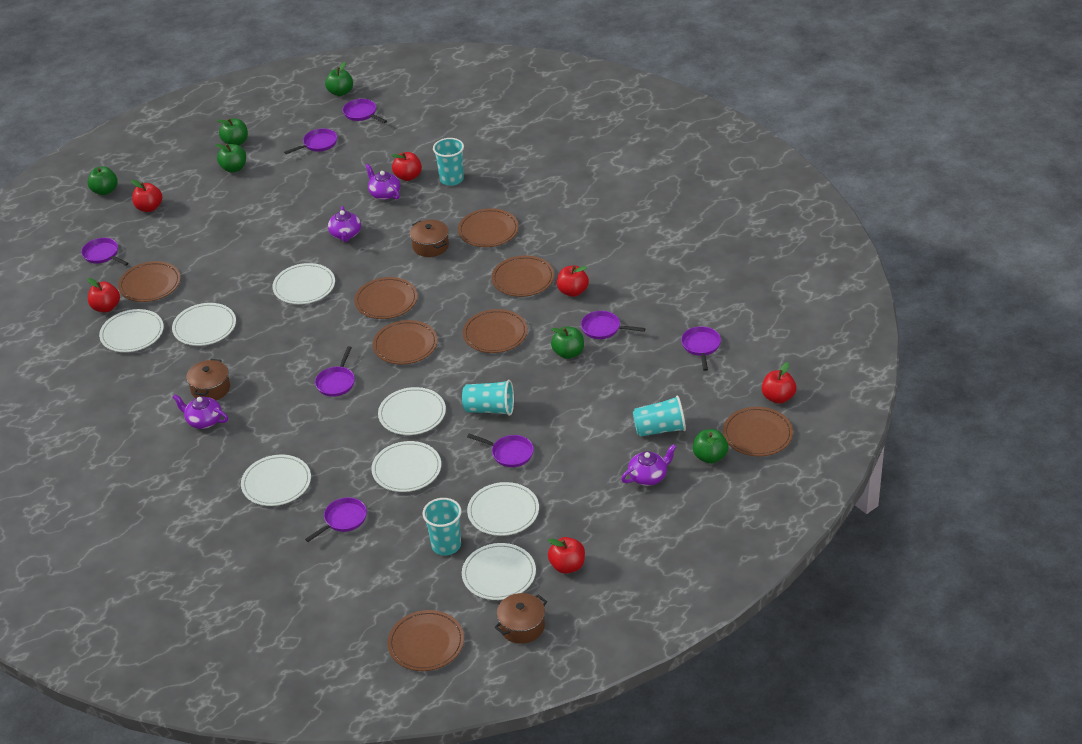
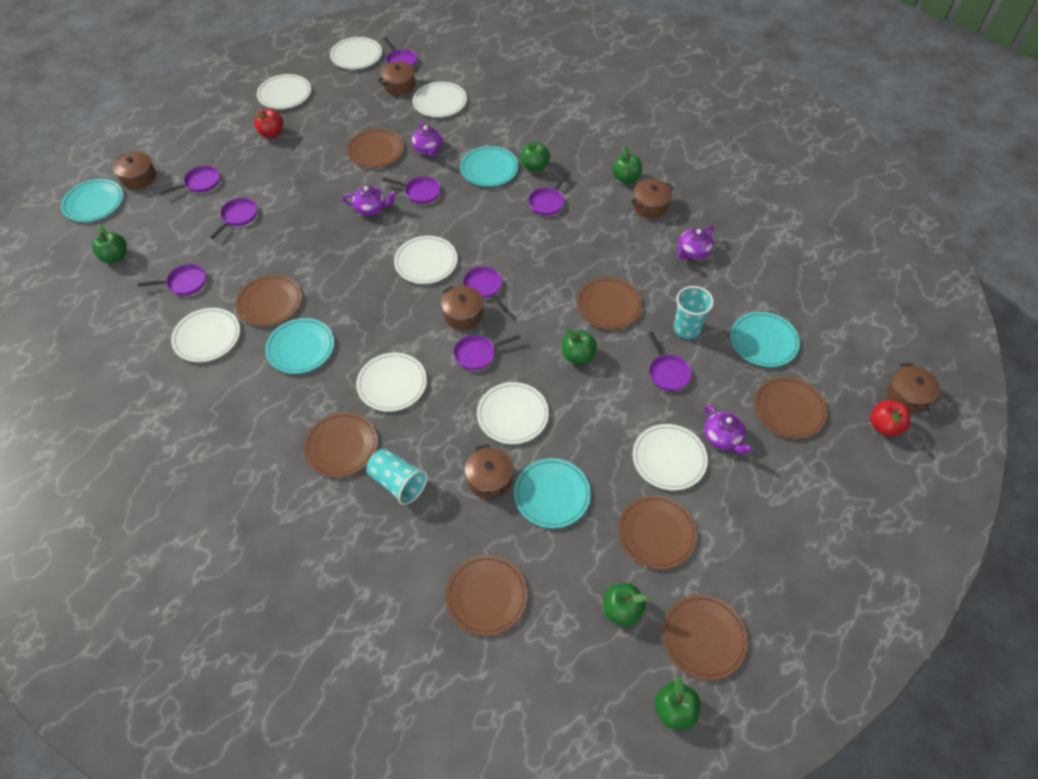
brown pot: [186,359,230,400] [410,220,449,257] [495,593,547,644] = 3 -> [113,152,156,189] [378,61,418,95] [441,286,483,330] [465,444,513,499] [631,179,674,218] [887,363,940,413] = 6
purple pan: [81,238,129,266] [284,128,337,154] [305,497,367,542] [315,346,355,397] [343,99,387,123] [467,434,534,467] [581,311,645,339] [681,326,721,371] = 8 -> [138,264,206,296] [161,165,220,195] [210,198,257,239] [382,176,441,204] [383,37,417,65] [453,335,521,370] [463,266,508,312] [528,172,569,216] [648,332,692,391] = 9
red apple: [87,278,120,312] [131,180,163,212] [391,152,422,181] [548,537,585,574] [557,265,589,297] [762,362,796,404] = 6 -> [254,109,283,138] [870,400,911,436] = 2
turquoise cup: [423,498,462,555] [433,138,464,186] [462,380,514,416] [633,396,686,437] = 4 -> [366,448,428,505] [674,286,714,339] = 2
turquoise plate: none = 0 -> [61,179,123,222] [265,318,334,374] [460,146,518,187] [514,458,591,528] [730,312,800,367] = 5

